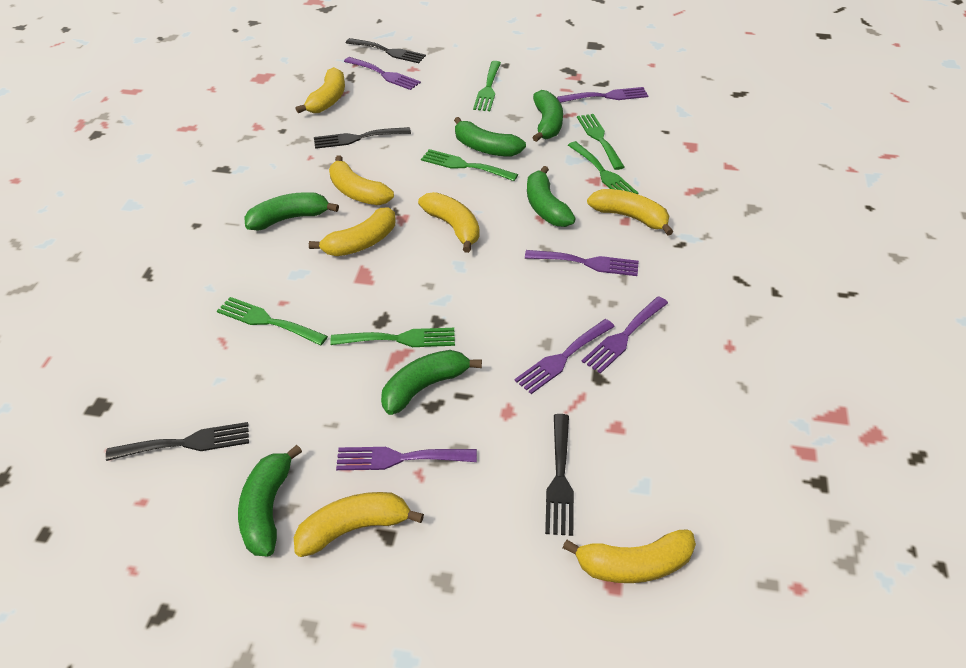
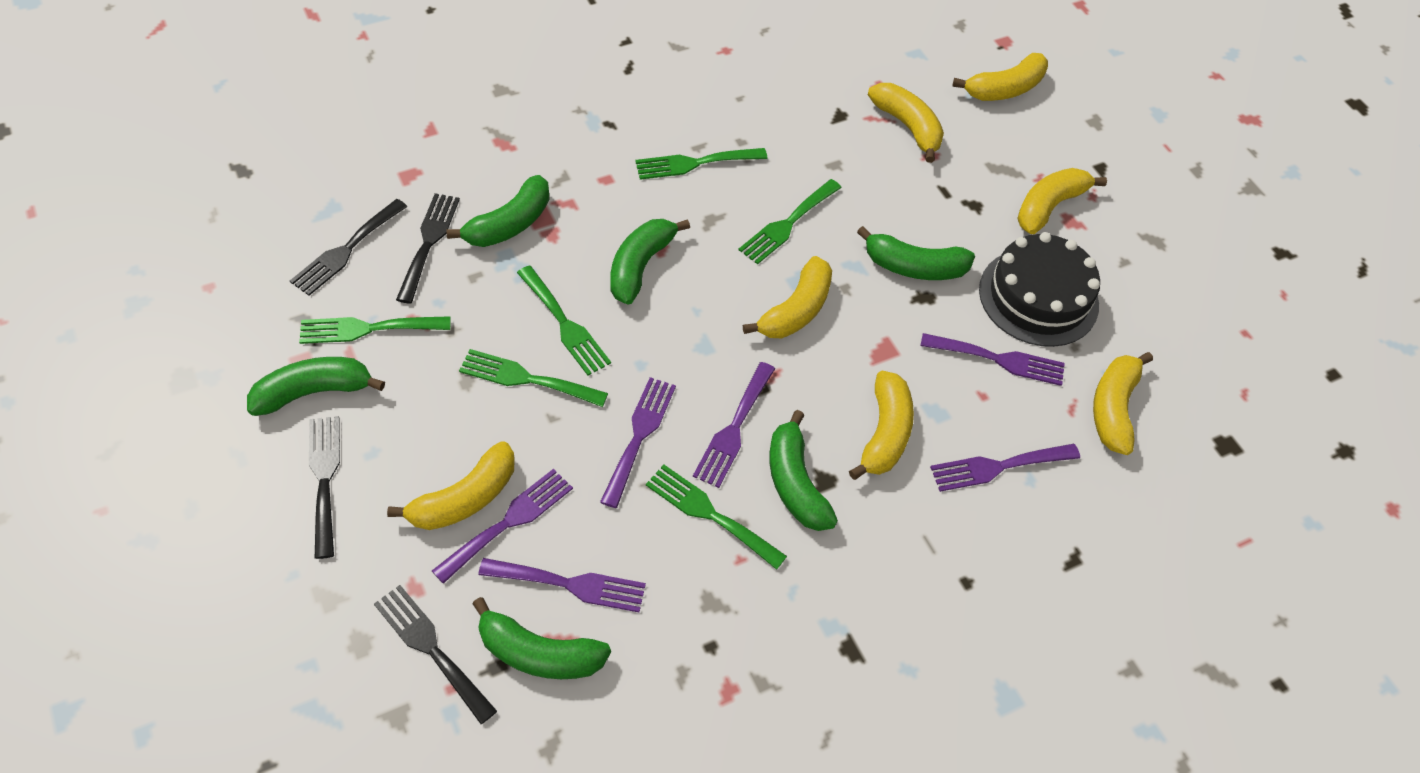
black cake: none = 0 -> [979,232,1100,347] = 1

